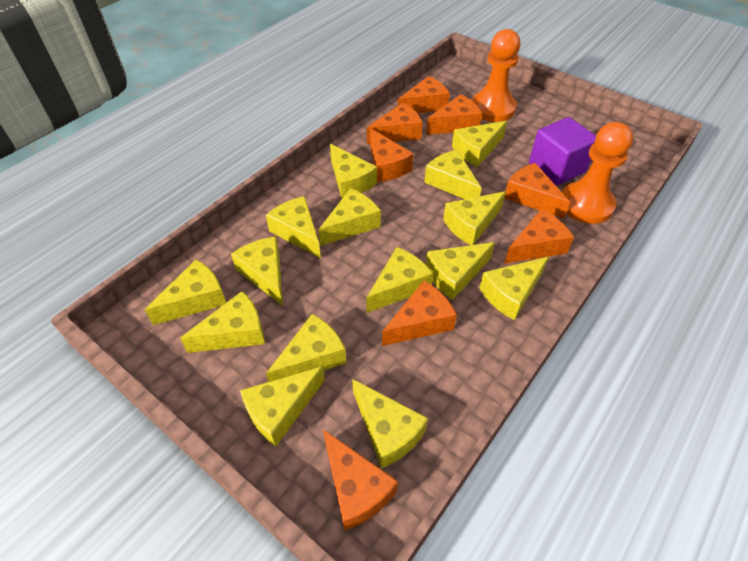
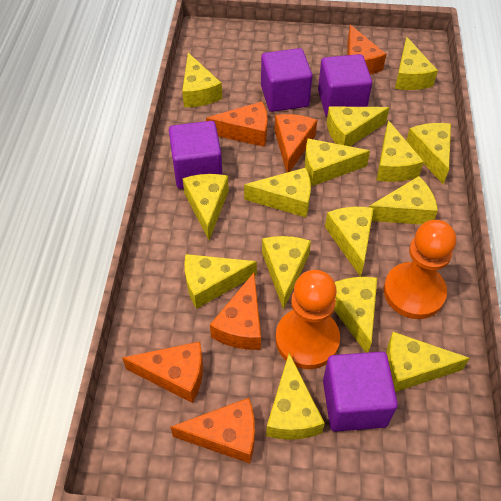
orange cheese: [323,430,398,530] [367,103,423,144] [370,128,414,182] [382,281,457,346] [398,76,450,114] [426,94,482,135] [504,209,574,264] [505,163,570,219] = 8 -> [122,342,203,403] [170,398,255,464] [206,102,267,147] [210,273,261,350] [275,114,317,172] [347,25,386,75] = 6
purple cube: [529,117,596,185] = 1 -> [169,121,222,189] [261,48,312,112] [318,54,372,116] [323,351,398,432] = 4

